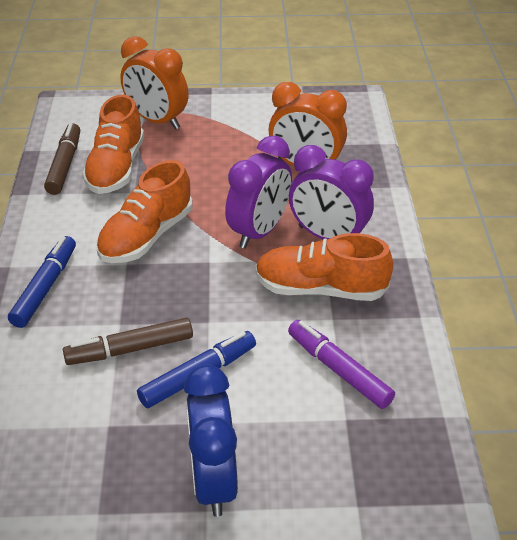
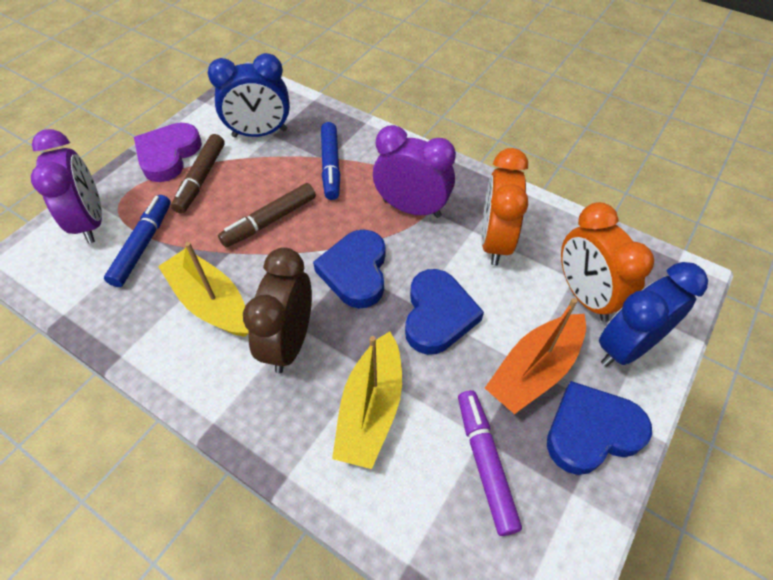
blue clock: [184,365,238,517] = 1 -> [208,53,290,138] [599,262,708,367] = 2
blue heart: none = 0 -> [313,229,385,309] [405,269,484,355] [547,381,652,475] = 3
brown clock: none = 0 -> [243,247,312,373] = 1
orange boat: none = 0 -> [485,298,586,414] = 1
orange shoe: [82,95,144,194] [97,160,193,263] [255,233,393,301] = 3 -> none = 0
purple heart: none = 0 -> [134,123,202,182] = 1
yellow boat: none = 0 -> [158,242,248,337] [332,331,402,469] = 2

